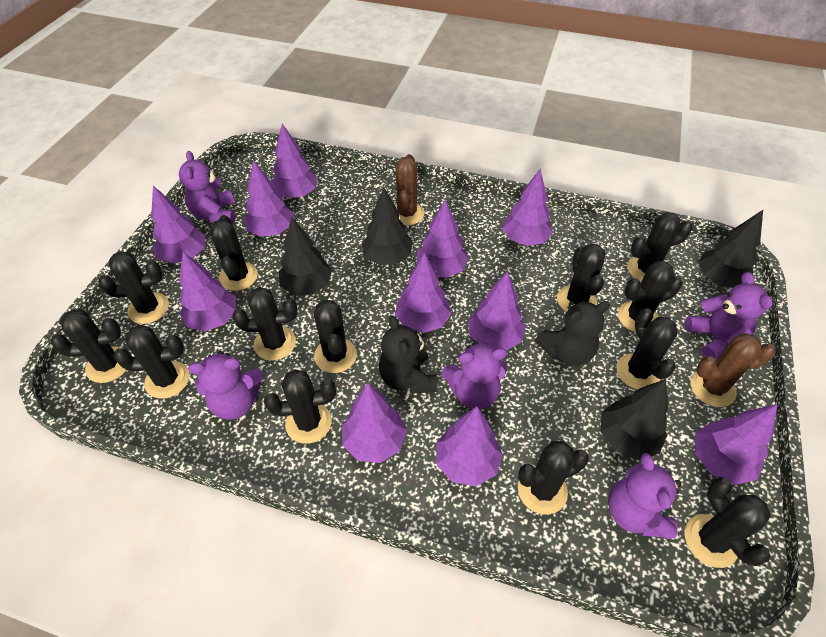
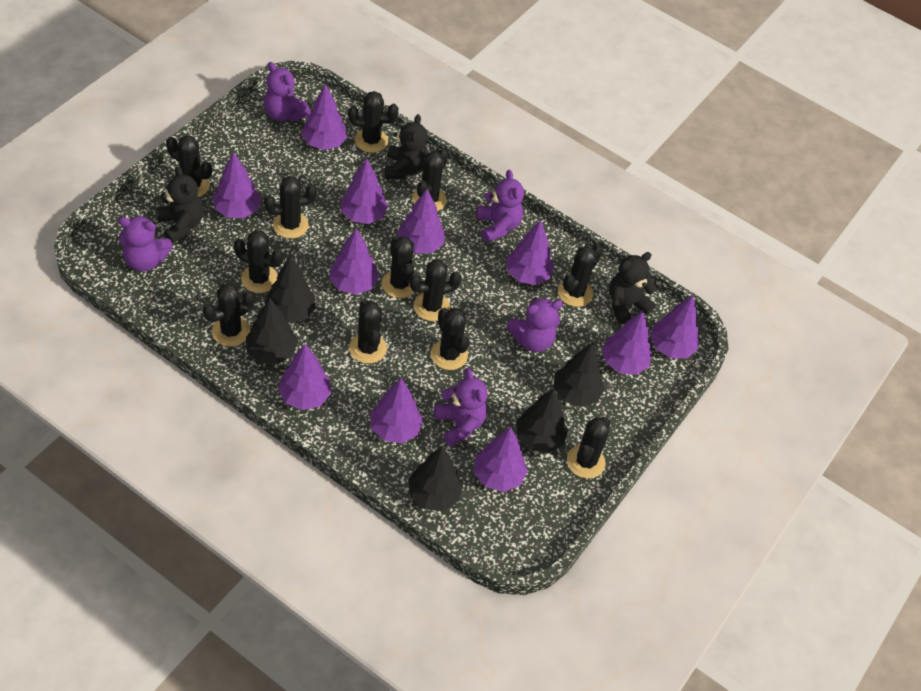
black cactus: [51,309,126,383] [98,251,169,324] [114,325,190,399] [209,215,258,291] [232,287,297,360] [264,369,336,444] [314,300,357,373] [518,441,589,515] [557,244,605,312] [616,308,677,390] [618,261,683,332] [627,212,693,281] [685,477,771,568] = 13 -> [166,135,212,197] [203,283,254,346] [234,230,283,293] [264,176,317,239] [348,91,398,153] [349,300,387,364] [382,236,414,298] [409,259,461,321] [412,148,448,211] [431,308,470,370] [558,244,603,307] [567,417,610,479] = 12
black teddy bear: [379,316,437,394] [535,301,610,366] = 2 -> [156,166,204,243] [385,114,428,180] [609,252,657,325] = 3
black tree: [279,217,332,295] [361,188,413,265] [601,379,669,460] [698,210,763,287] = 4 -> [246,298,298,364] [265,257,316,323] [408,446,463,511] [516,388,568,453] [553,342,604,407] = 5
brown cactus: [395,154,424,225] [690,333,776,407] = 2 -> none = 0

